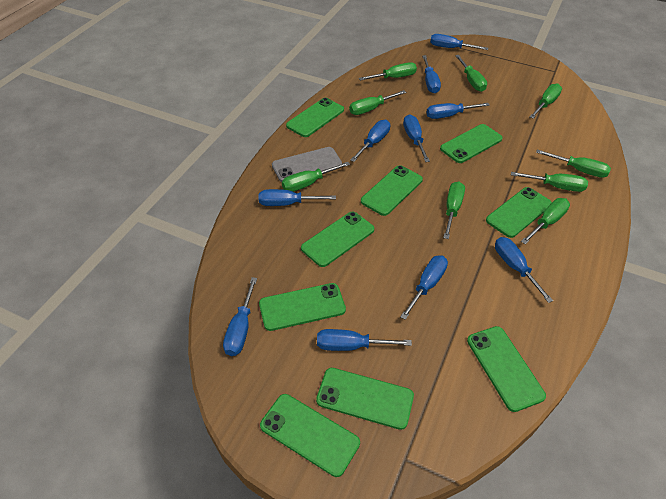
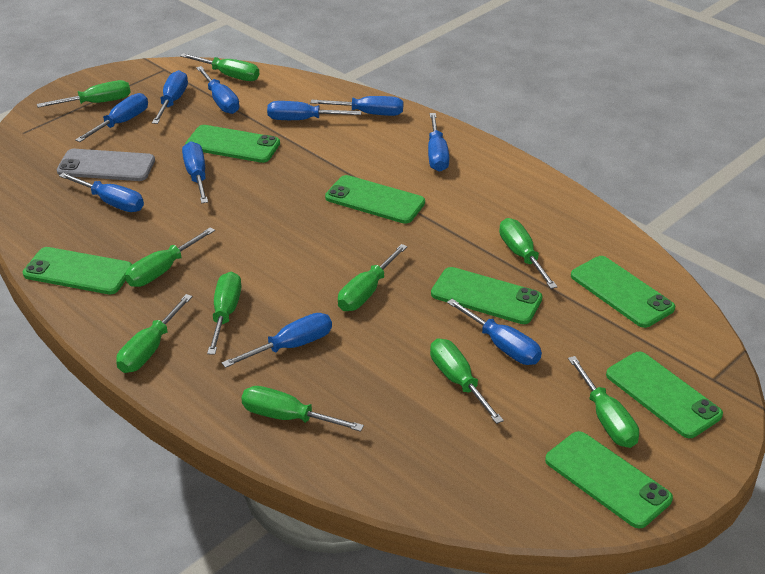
green phone: [259,283,346,331] [260,394,360,477] [286,98,344,137] [301,212,374,267] [316,368,414,430] [361,165,423,216] [440,124,503,163] [467,326,546,412] [486,187,552,238] = 9 -> [23,247,132,294] [185,125,280,163] [325,175,425,224] [431,267,542,324] [545,431,673,529] [571,256,675,328] [606,352,723,438] = 7
green screwdriver: [282,162,350,192] [349,90,406,115] [359,62,417,81] [443,182,465,239] [455,55,487,92] [511,172,588,192] [521,198,570,244] [529,84,562,118] [536,150,611,178] = 9 -> [37,80,131,108] [116,294,192,373] [125,227,215,287] [180,53,260,81] [207,272,241,355] [241,386,364,432] [338,244,407,311] [430,339,504,424] [499,218,558,289] [568,356,639,448] = 10

